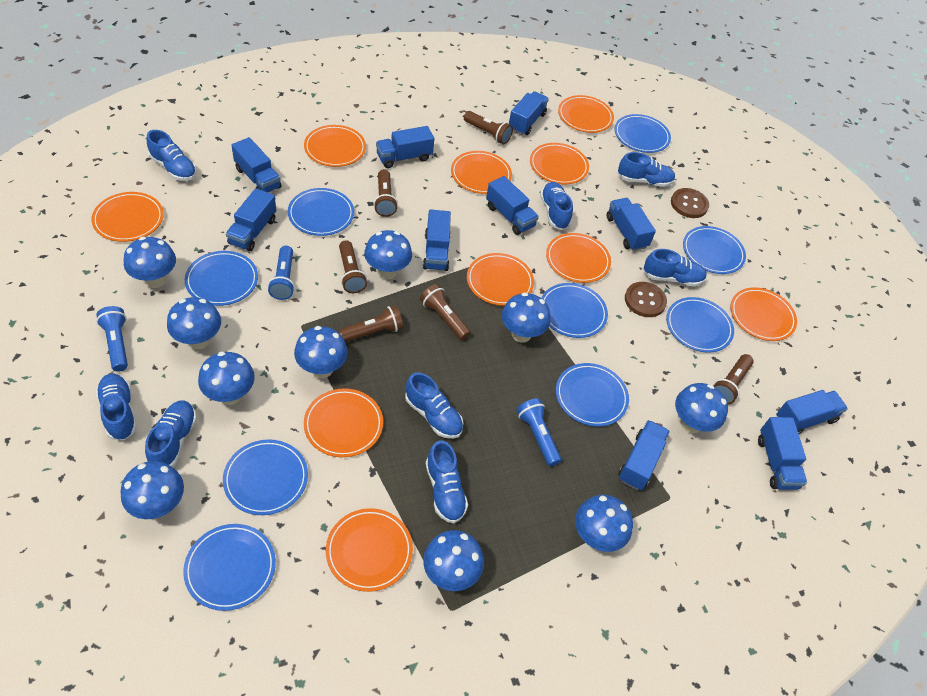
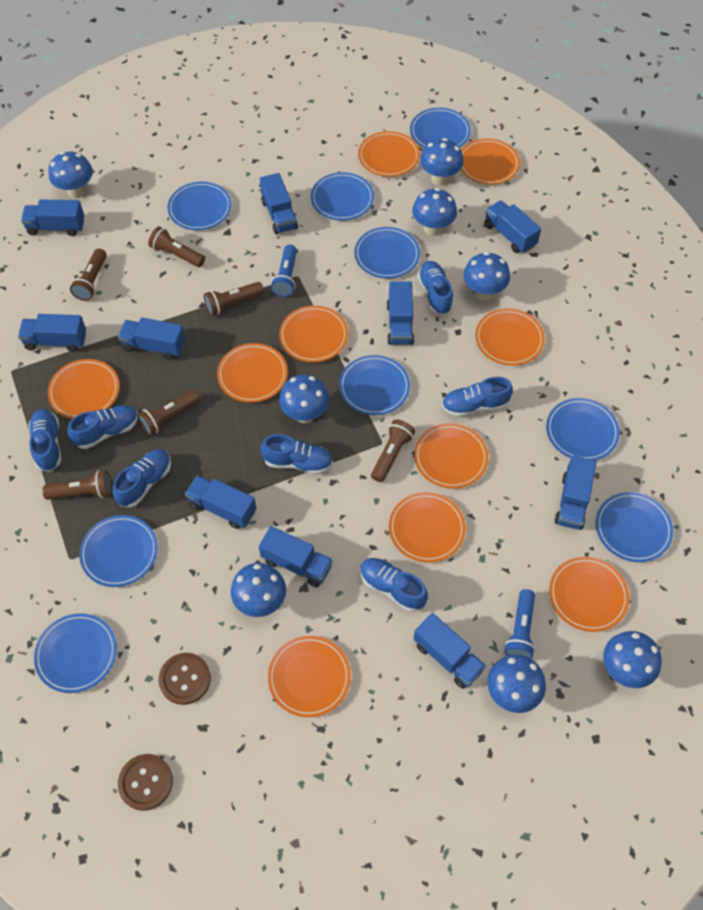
blue flashlight: [96,306,128,372] [268,246,295,300] [517,398,561,466] = 3 -> [271,244,297,297] [504,589,535,659] = 2
blue mushroom: [121,461,184,519] [124,237,176,288] [167,297,221,349] [198,352,255,405] [294,326,348,378] [364,230,412,279] [423,530,484,591] [502,292,551,343] [575,495,633,552] [675,383,728,433] = 10 -> [48,151,93,198] [231,563,286,617] [279,375,329,423] [412,188,457,236] [420,138,464,186] [463,252,510,300] [487,655,546,713] [603,631,662,688] = 8
blue shoe: [96,373,137,441] [145,400,197,467] [146,130,197,181] [405,372,463,439] [426,441,468,523] [540,182,573,230] [618,152,675,187] [643,249,707,287] = 8 -> [28,409,62,472] [67,405,138,449] [113,449,171,508] [261,434,333,474] [360,558,428,612] [418,261,453,315] [442,377,513,417] = 7

